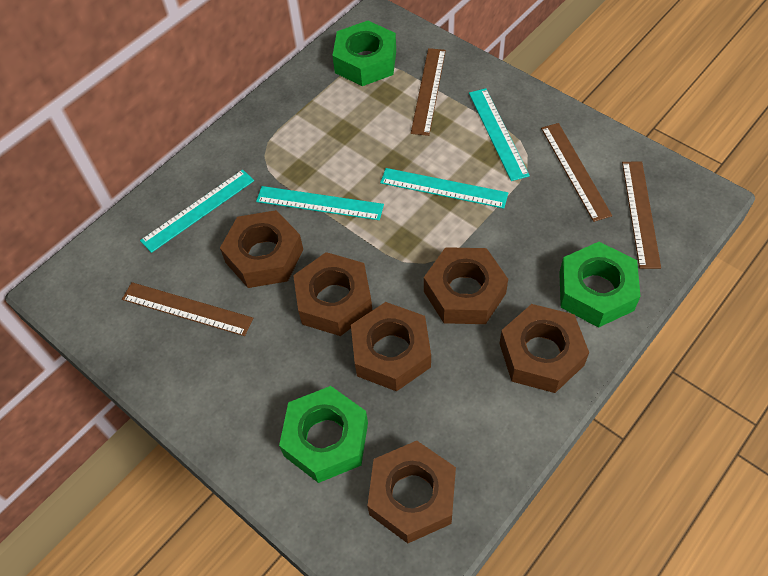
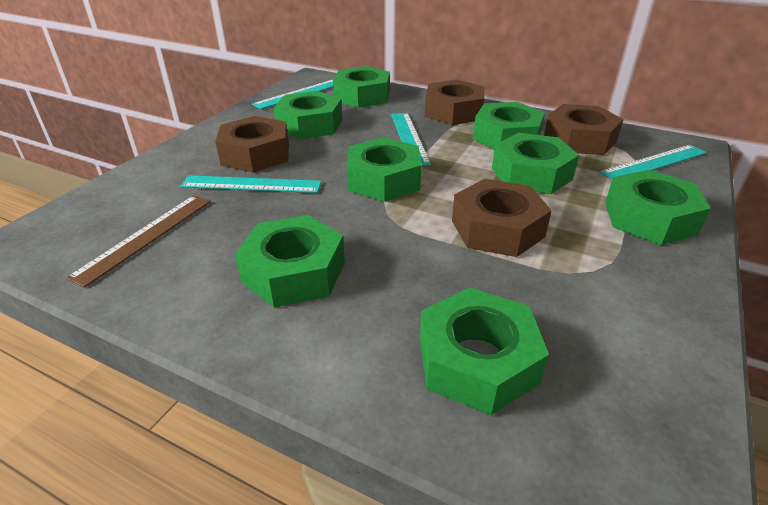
brown nut: [220,210,303,288] [293,252,372,336] [351,302,431,391] [367,441,456,543] [424,247,508,324] [499,304,589,393] = 6 -> [215,116,289,173] [425,80,484,125] [452,179,552,257] [544,104,623,155] = 4
brown ruler: [122,282,253,336] [411,48,446,136] [541,123,612,222] [622,161,661,269] = 4 -> [66,195,211,288] = 1
green nut: [279,386,368,483] [332,21,396,86] [559,242,641,328] = 3 -> [235,215,345,308] [274,91,342,139] [333,66,390,108] [347,137,422,202] [420,287,549,415] [473,102,545,149] [492,133,579,194] [605,170,711,245] = 8

